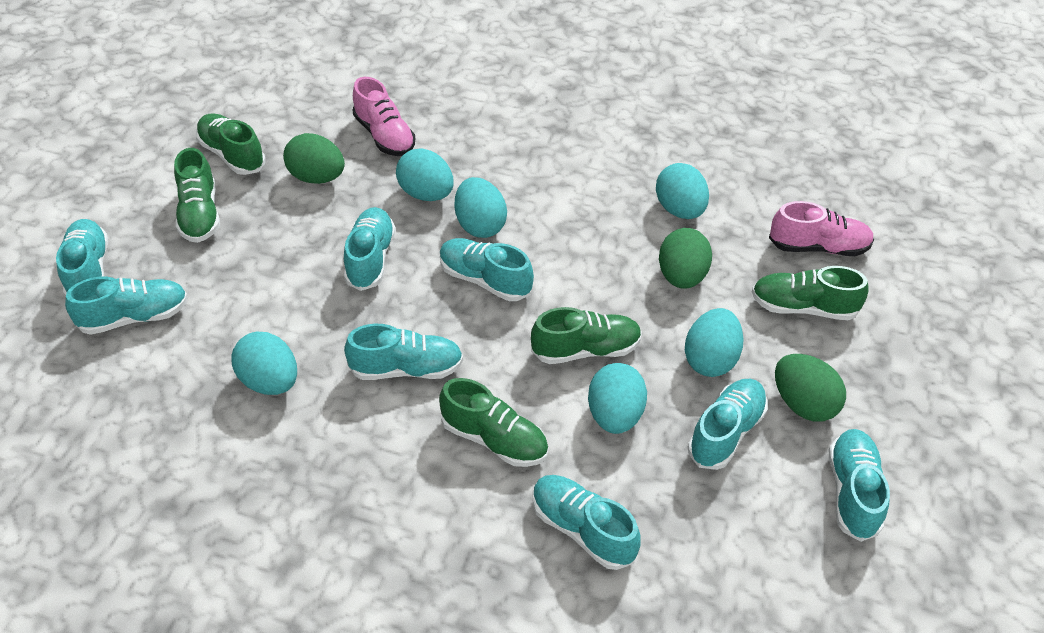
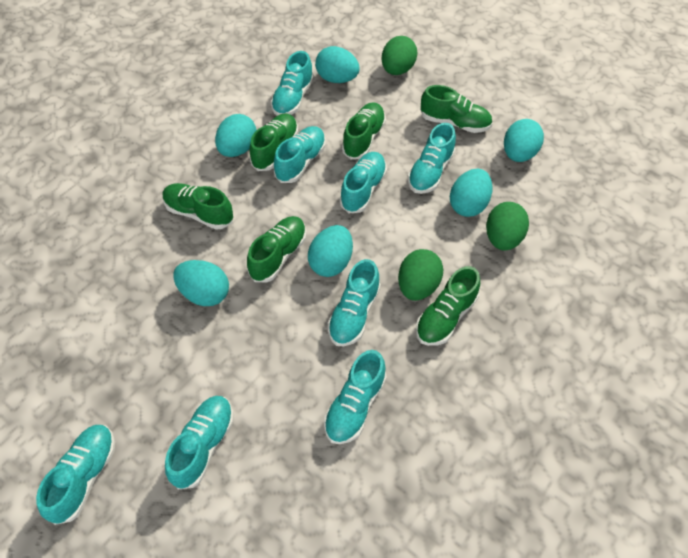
green shoe: [174,148,220,243] [196,114,265,175] [439,378,548,467] [531,307,642,364] [752,266,869,320] = 5 -> [163,183,233,230] [247,216,306,282] [250,113,298,171] [342,102,386,159] [416,266,480,346] [420,85,492,133] = 6
pink shoe: [352,77,415,156] [769,201,874,256] = 2 -> none = 0

